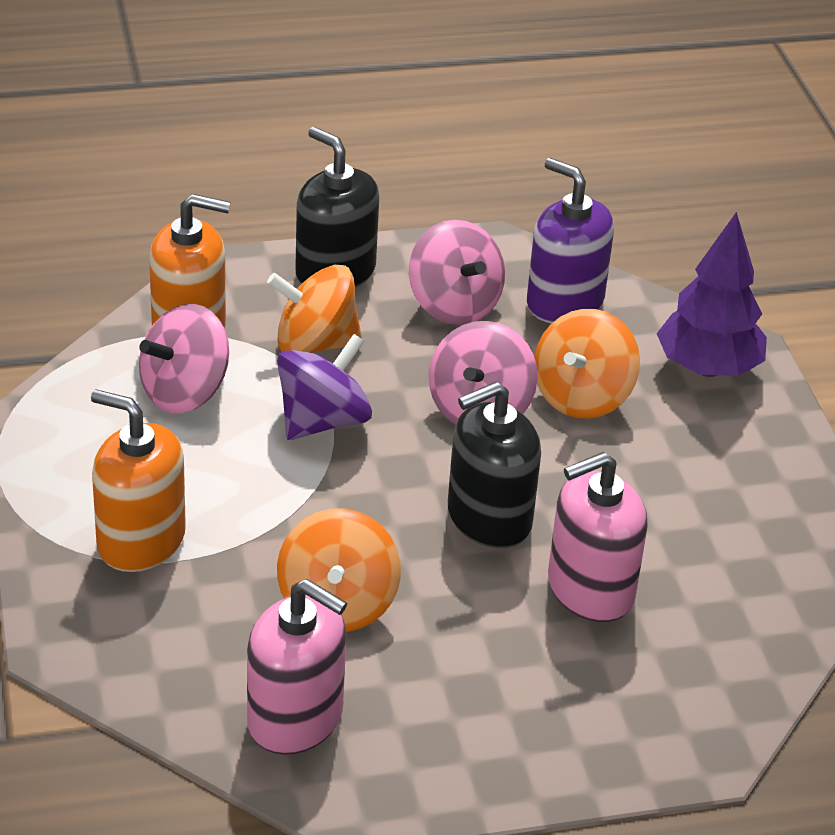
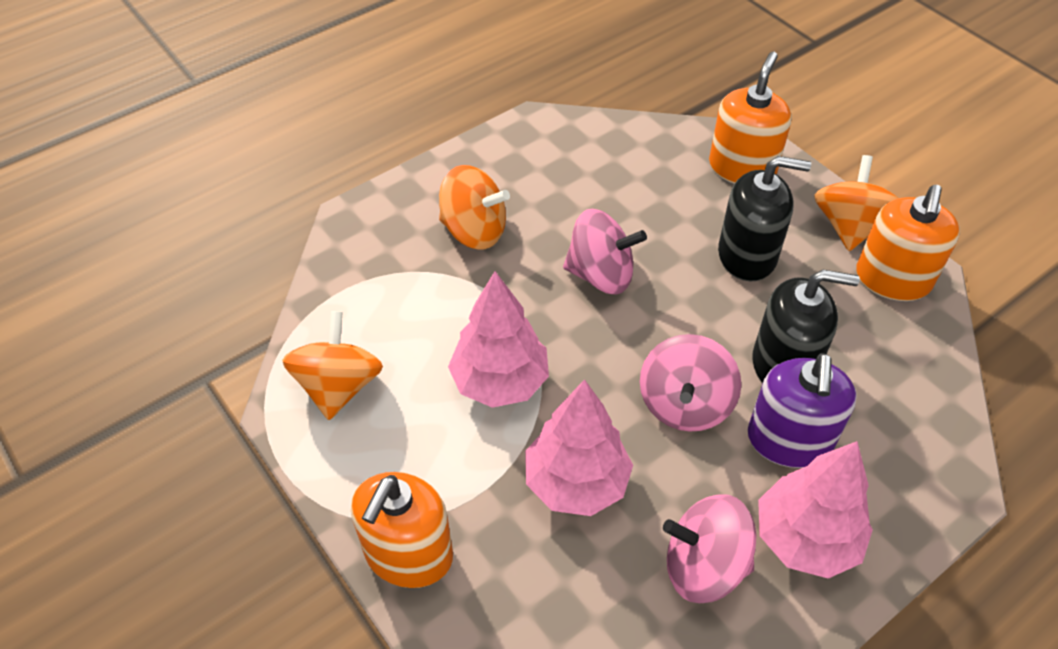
orange soap dispenser: [91,389,186,572] [149,194,230,328] = 2 -> [351,472,453,588] [709,52,792,184] [856,185,960,301] = 3
pink soap dispenser: [247,579,347,755] [548,452,648,622] = 2 -> none = 0
pink tree: none = 0 -> [448,271,549,408] [525,379,633,516] [758,441,873,579] = 3
purple spinning top: [277,334,372,440] = 1 -> none = 0
purple tree: [656,212,767,377] = 1 -> none = 0

